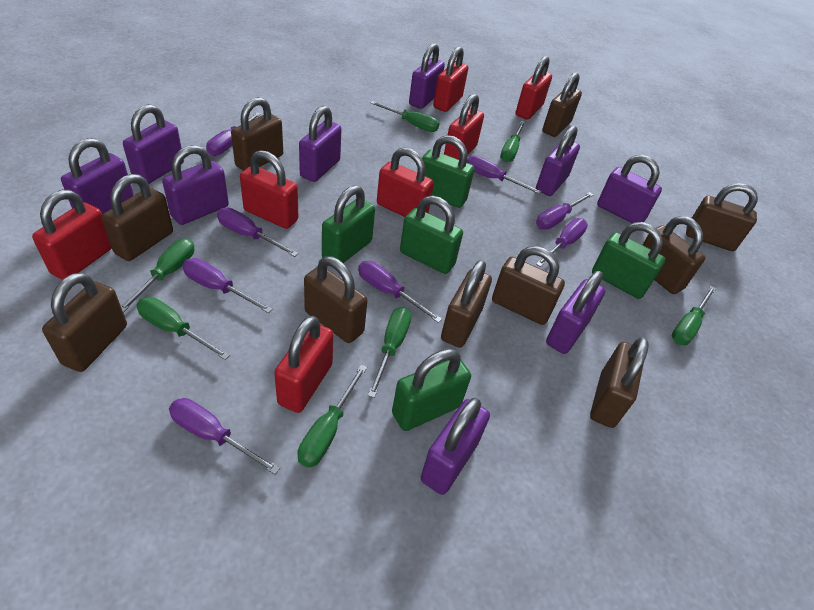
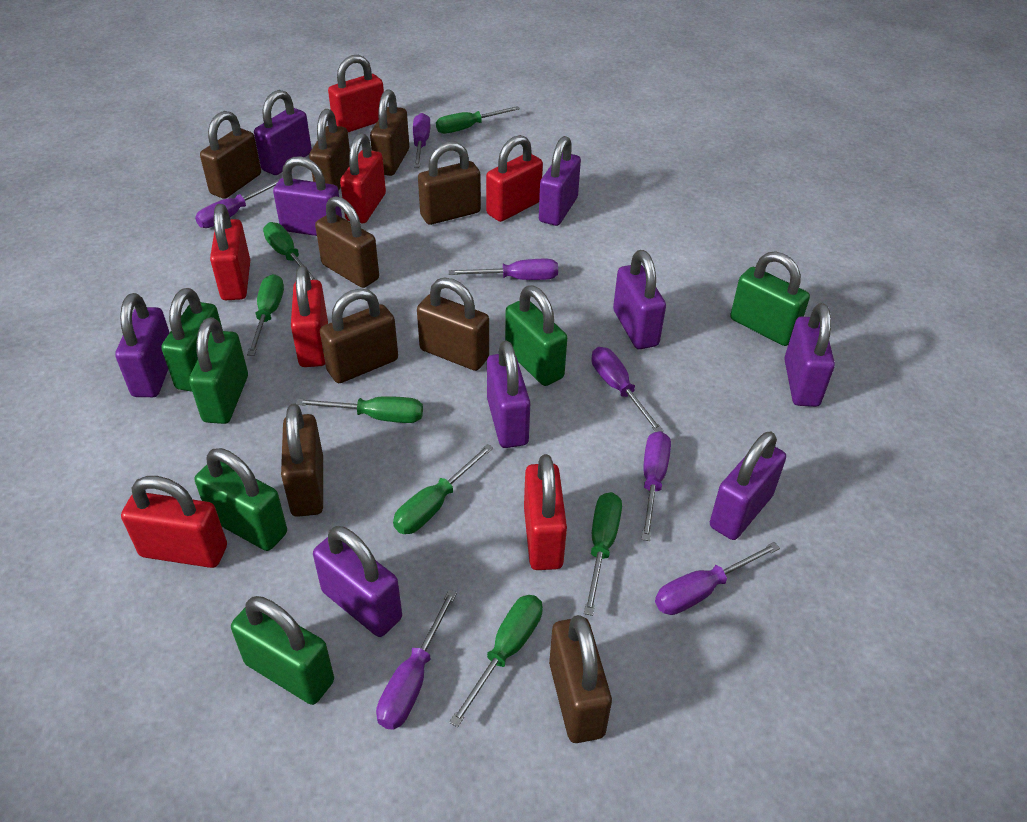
brown padlock: [42,272,127,372] [101,174,173,261] [231,97,283,171] [304,256,367,343] [441,260,492,348] [492,246,565,325] [542,72,582,137] [590,337,649,428] [643,216,705,294] [686,183,758,251] = 10 -> [200,111,261,199] [281,404,323,517] [309,109,350,191] [315,196,379,288] [320,288,398,383] [370,89,409,176] [417,278,489,371] [418,142,481,225] [549,615,612,743] = 9
green padlock: [322,185,375,263] [392,349,471,431] [400,195,463,274] [422,135,474,208] [592,222,665,299] = 5 -> [161,288,223,392] [189,317,248,424] [195,448,287,551] [231,596,334,705] [505,286,567,386] [730,251,810,346] = 6
purple screwdriver: [169,398,280,475] [182,258,273,313] [206,112,261,156] [217,208,299,257] [358,261,442,323] [467,155,542,194] [536,192,593,230] [536,218,588,267] = 8 -> [195,179,280,228] [376,590,457,730] [413,113,431,168] [449,259,558,280] [591,347,664,432] [641,431,671,541] [655,542,780,615] = 7

